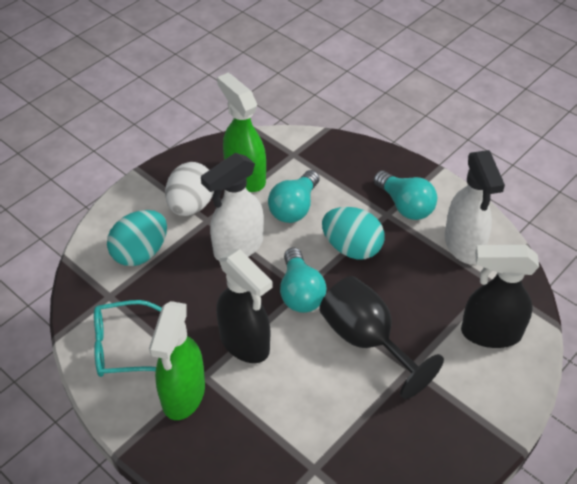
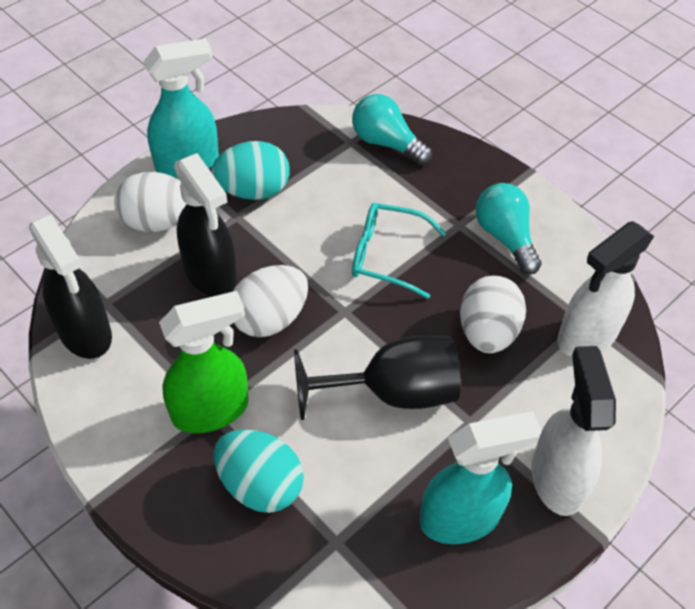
green spray bottle: [149,301,205,420] [217,73,266,192] = 2 -> [159,291,248,433] = 1
turquoise light bulb: [268,170,320,223] [280,248,327,313] [374,171,437,220] = 3 -> [352,94,432,165] [476,183,542,275] = 2
turquoise spray bottle: none = 0 -> [143,38,219,179] [420,411,542,544] = 2
white egg: [165,162,214,216] = 1 -> [114,172,186,232] [233,265,308,337] [460,276,526,353] = 3

